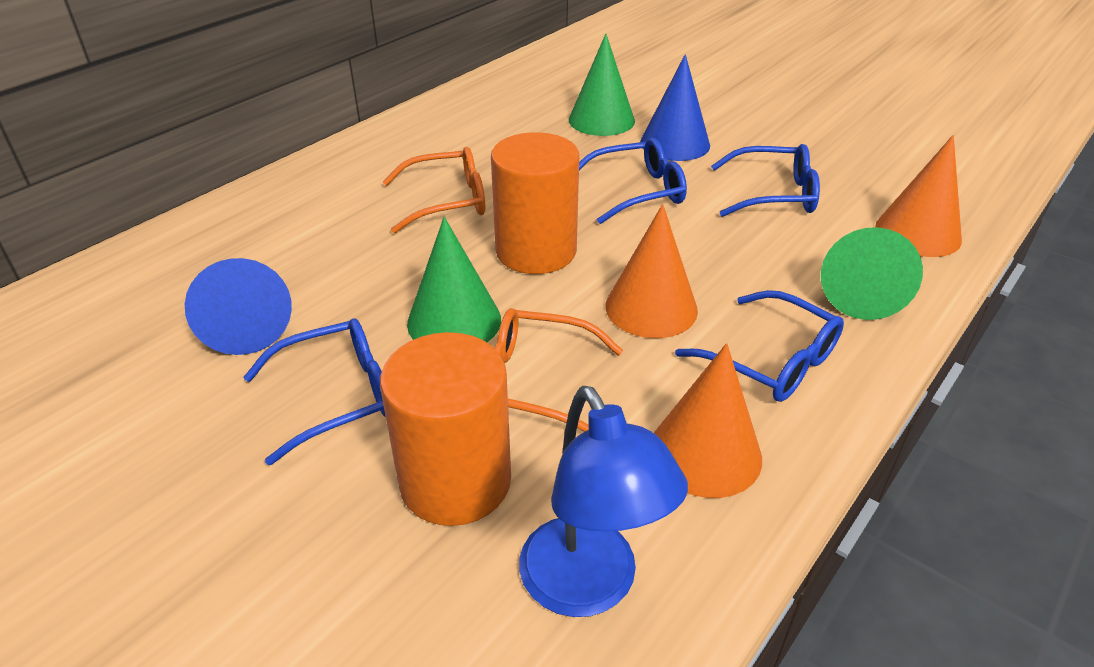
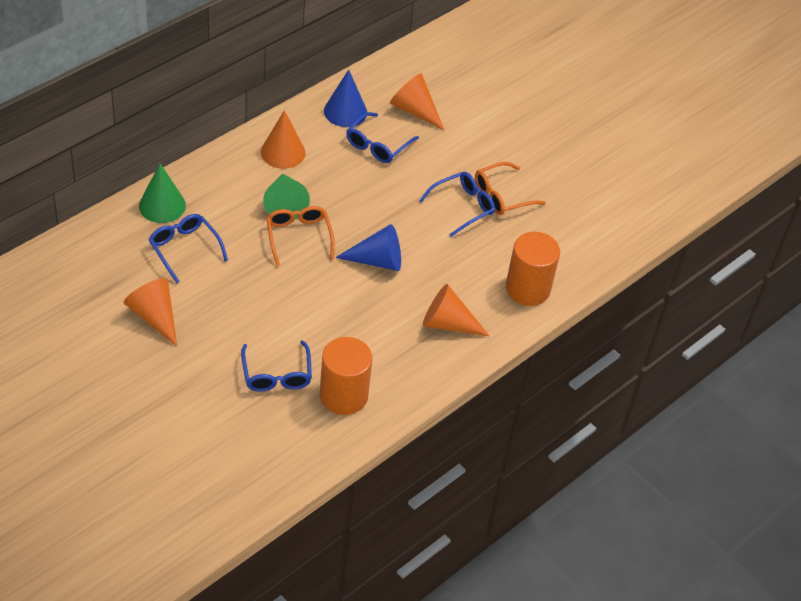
blue lamp: [519,386,688,617] = 1 -> none = 0
green cone: [407,217,501,342] [569,34,635,136] [821,227,923,320] = 3 -> [139,164,186,223] [263,174,310,220] = 2
orange cone: [605,204,698,338] [654,343,762,498] [875,135,962,257] = 3 -> [124,278,177,346] [261,110,306,169] [390,74,444,130] [423,284,489,336] = 4

